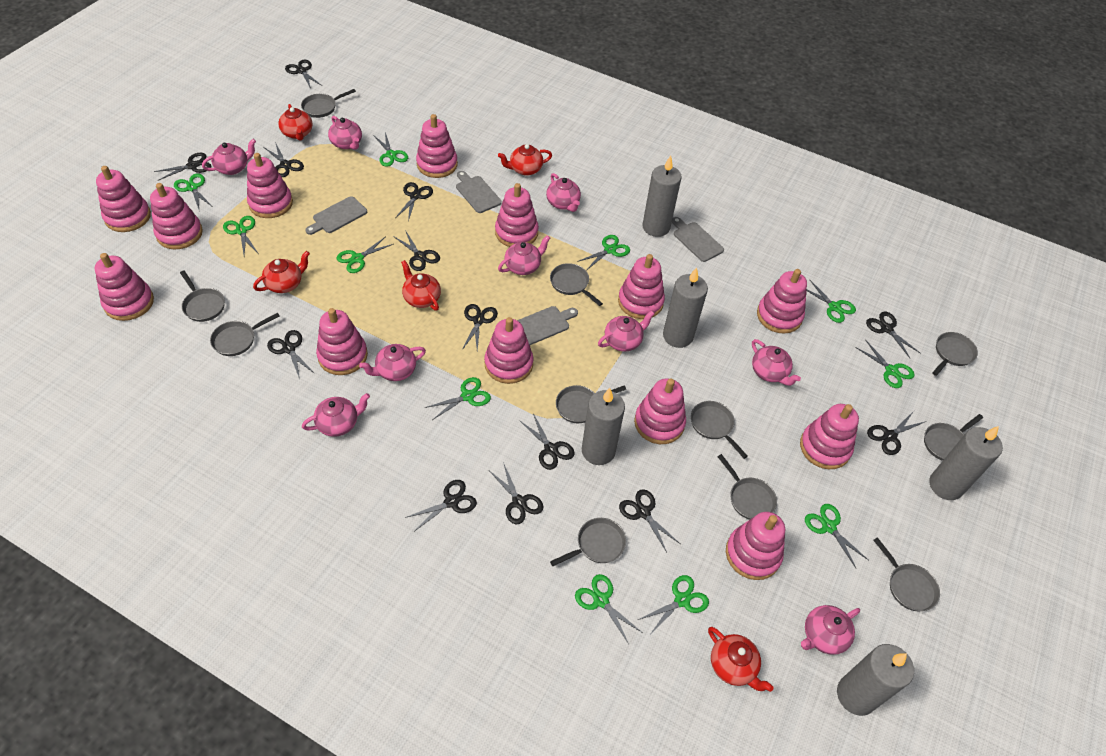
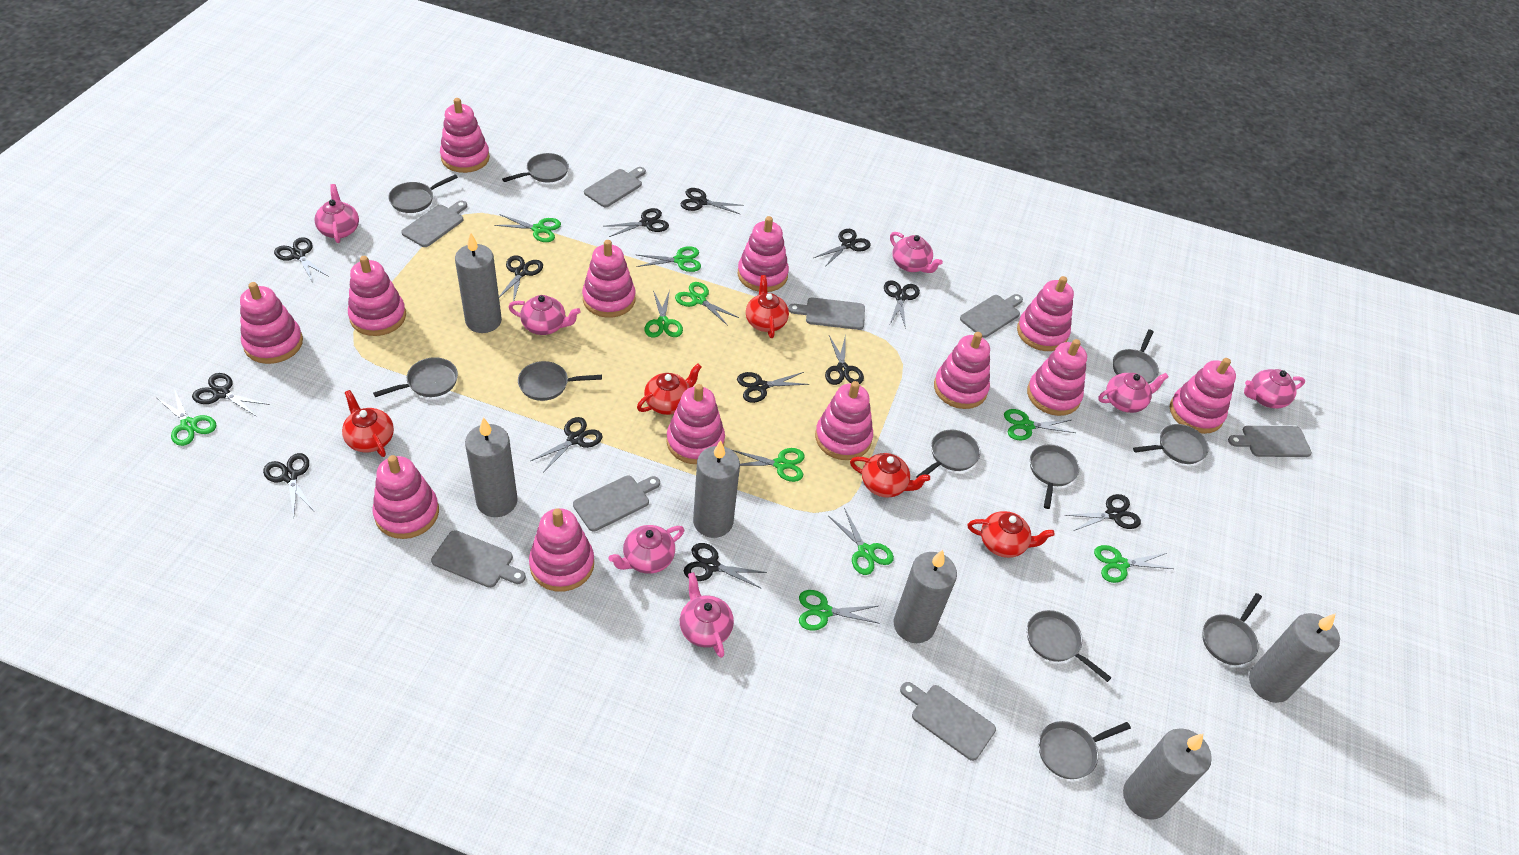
green scissors: [174,173,213,209] [223,216,258,255] [336,237,393,273] [373,132,408,167] [425,377,491,420] [575,574,643,644] [577,235,630,270] [638,575,709,636] [805,504,868,568] [807,279,856,323] [855,341,915,388] = 11 -> [157,388,216,446] [494,214,561,242] [637,246,701,272] [644,290,683,338] [675,282,739,326] [732,448,804,482] [799,590,880,631] [829,508,894,575] [1004,409,1076,440] [1094,545,1174,583] = 10
grey candle: [582,388,625,465] [642,156,682,237] [663,267,708,348] [837,644,914,716] [929,426,1003,500] = 5 -> [455,232,502,333] [465,417,518,517] [693,440,740,538] [894,550,957,643] [1123,728,1212,820] [1249,613,1340,703] = 6
grey cutting board: [305,196,367,235] [456,171,502,213] [517,306,578,345] [672,217,724,262] = 4 -> [401,201,467,247] [431,530,526,588] [573,476,660,532] [584,167,646,207] [788,298,865,330] [900,682,996,761] [960,294,1023,338] [1228,426,1312,457] = 8
pink teapot: [202,139,256,175] [302,393,370,437] [328,116,362,150] [359,344,426,381] [498,235,550,275] [546,173,581,212] [598,311,655,352] [752,339,801,386] [801,605,860,655] = 9 -> [314,184,359,243] [508,295,581,335] [609,525,684,574] [680,572,734,658] [890,232,943,273] [1098,373,1169,413] [1244,369,1305,409] = 7

